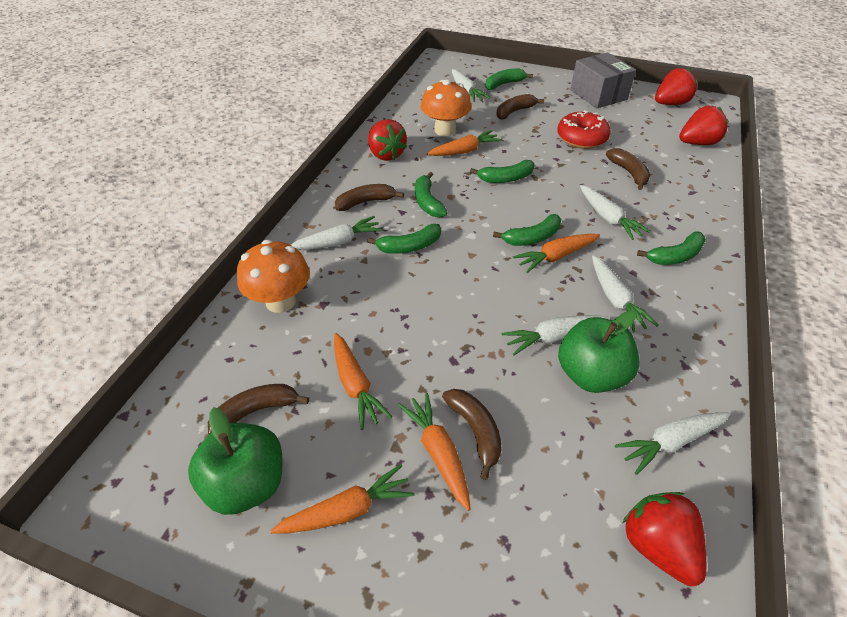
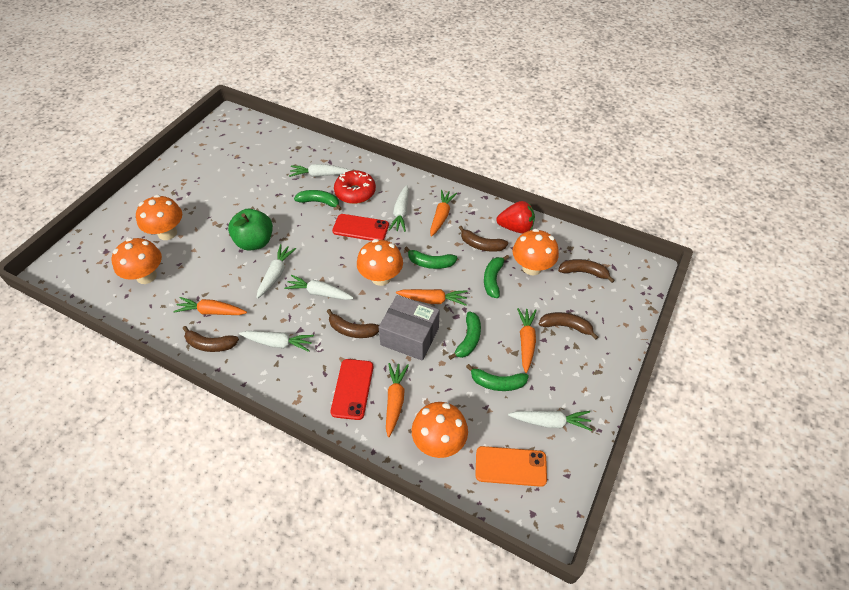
green apple: [188,407,282,515] [558,310,640,393] = 2 -> [228,209,273,251] = 1
green banana: [367,224,441,254] [415,172,448,218] [470,160,535,183] [485,68,533,90] [493,214,561,246] [637,231,706,265] = 6 -> [294,190,342,210] [404,246,457,269] [448,311,481,360] [466,364,529,391] [484,255,509,298] = 5
orange mushroom: [237,240,310,313] [421,79,471,136] = 2 -> [112,238,162,284] [136,195,182,240] [357,239,403,286] [412,402,468,458] [512,229,559,275] = 5
orange phone: none = 0 -> [475,446,547,487] = 1
red phone: none = 0 -> [331,359,373,420] [332,214,389,241] = 2
red strawberry: [368,119,407,161] [623,492,706,586] [655,68,698,105] [679,106,729,145] = 4 -> [496,201,535,234] = 1

